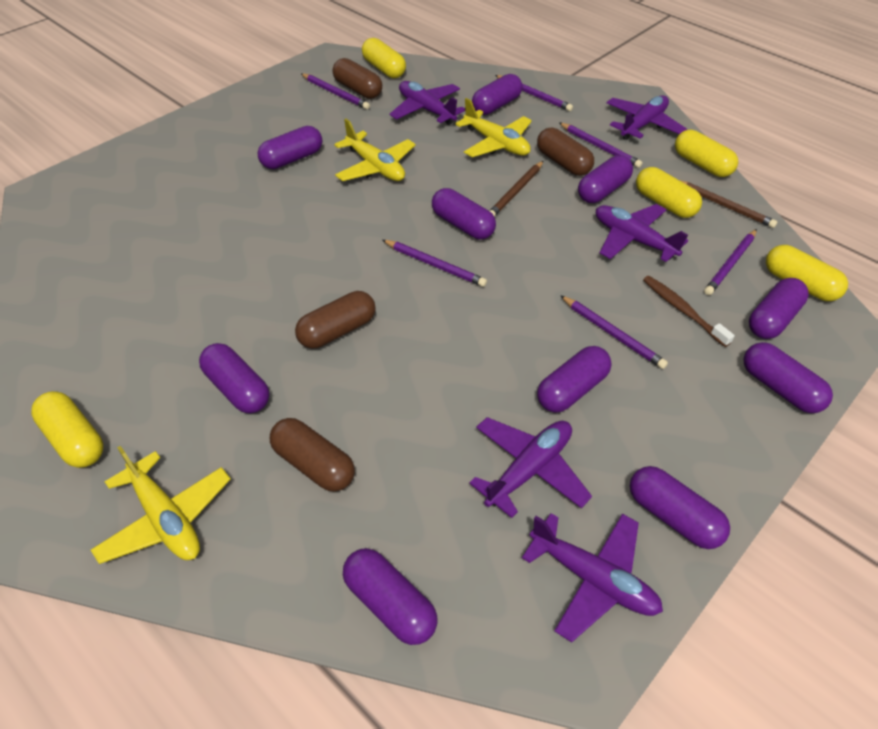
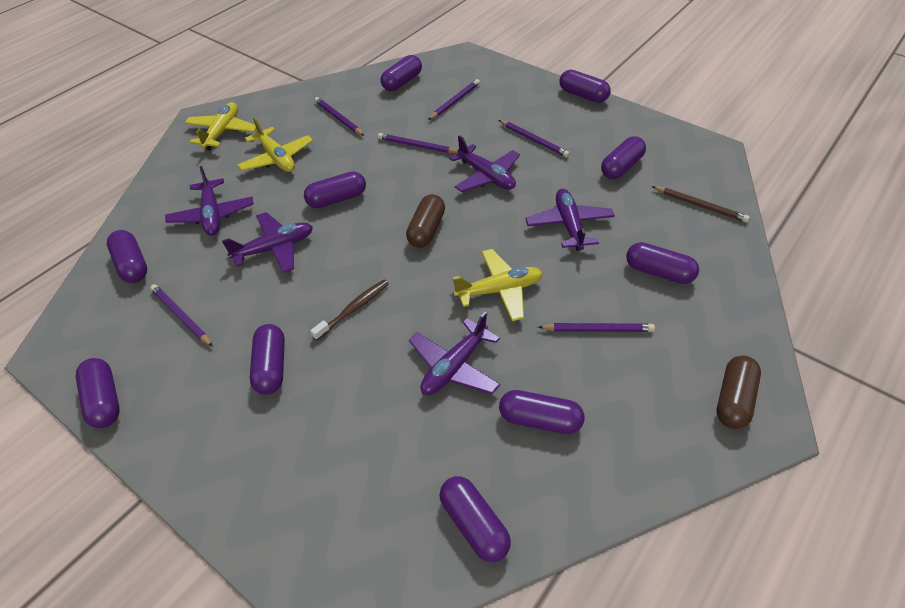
brown capsule: [270,418,355,492] [295,291,376,348] [333,58,382,99] [537,128,594,176] = 4 -> [406,194,445,248] [717,356,761,429] = 2
brown pencil: [490,161,543,217] [680,180,777,228] = 2 -> [652,186,750,222] = 1
yellow capsule: [31,391,103,468] [362,38,406,78] [636,167,702,218] [675,130,738,177] [766,245,848,301] = 5 -> none = 0

